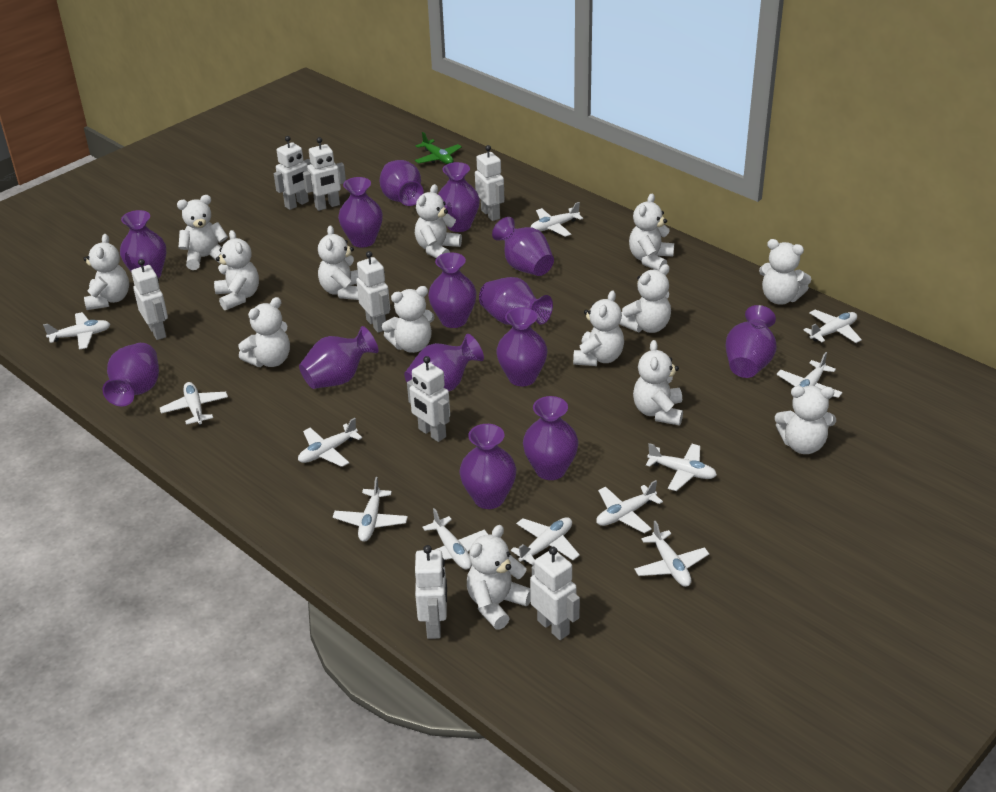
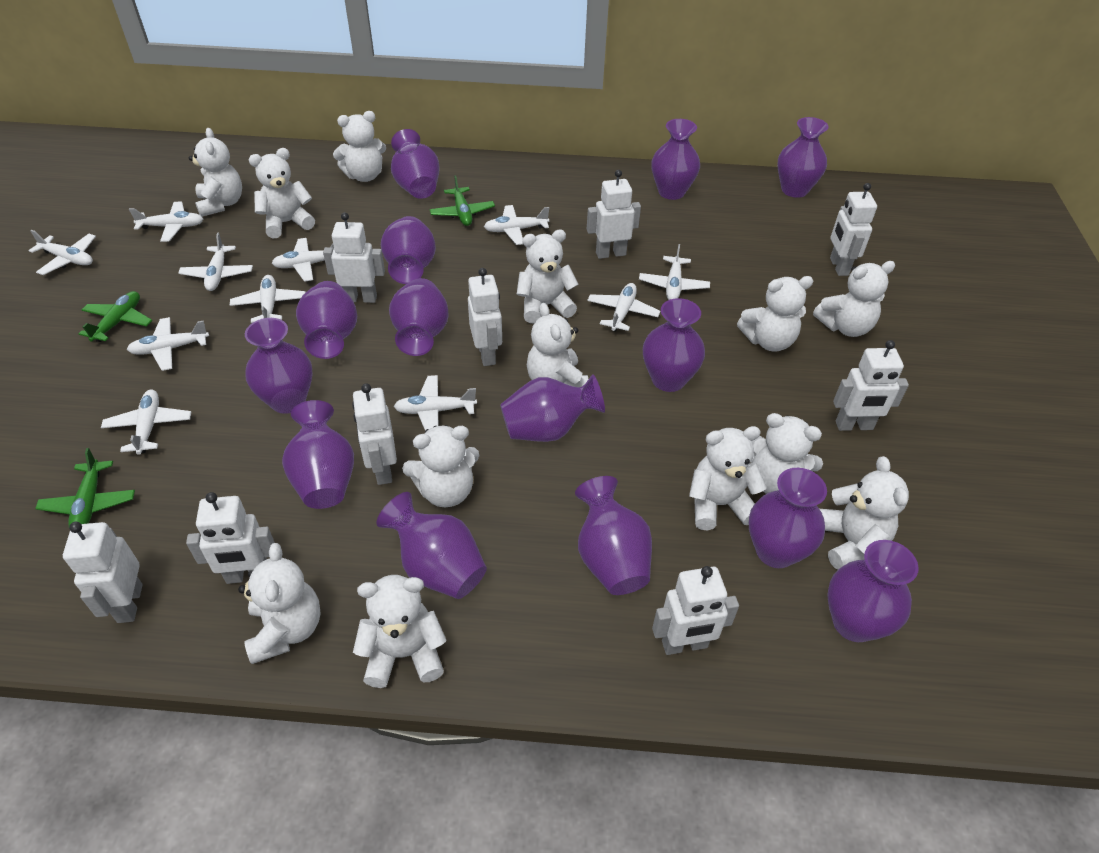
green plane: [415,132,462,164] = 1 -> [35,448,135,526] [79,291,153,342] [430,175,495,226] = 3
white plane: [43,312,110,350] [160,382,228,425] [298,418,362,467] [333,477,408,542] [423,508,488,570] [511,517,580,566] [531,202,583,237] [596,480,663,533] [634,521,709,587] [646,443,717,491] [777,352,843,398] [804,310,862,343] = 12 -> [29,230,96,275] [101,390,191,455] [127,317,209,371] [129,202,203,242] [178,233,253,291] [230,275,306,323] [272,238,334,282] [394,375,477,431] [484,205,549,245] [587,283,660,332] [639,244,710,300] = 11
white robot: [131,259,168,340] [274,136,311,210] [303,137,346,211] [356,251,390,333] [407,356,450,442] [415,545,447,639] [475,145,504,221] [530,547,580,640] = 8 -> [63,522,142,623] [186,492,275,584] [323,212,385,303] [352,383,397,485] [468,268,502,366] [587,170,641,259] [652,566,739,655] [830,183,877,276] [833,340,909,431] = 9
white teddy bear: [83,234,129,310] [177,195,228,270] [214,230,259,310] [239,297,290,367] [318,226,359,300] [382,286,435,353] [415,184,462,258] [467,525,531,630] [573,290,624,366] [619,264,671,333] [629,194,674,271] [633,340,683,425] [759,239,811,304] [775,385,836,454] = 14 -> [189,128,242,217] [238,543,321,664] [248,148,315,238] [333,111,386,182] [353,575,446,688] [402,425,479,507] [517,230,578,323] [527,303,588,387] [689,426,767,531] [737,276,813,352] [751,413,823,494] [813,261,895,337] [820,456,909,569] = 13

